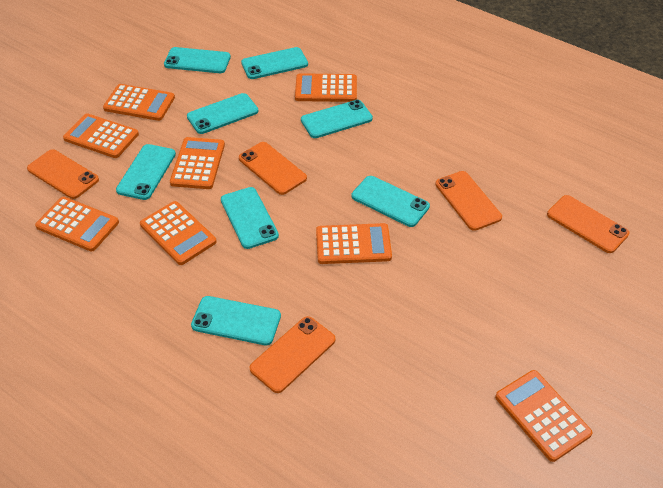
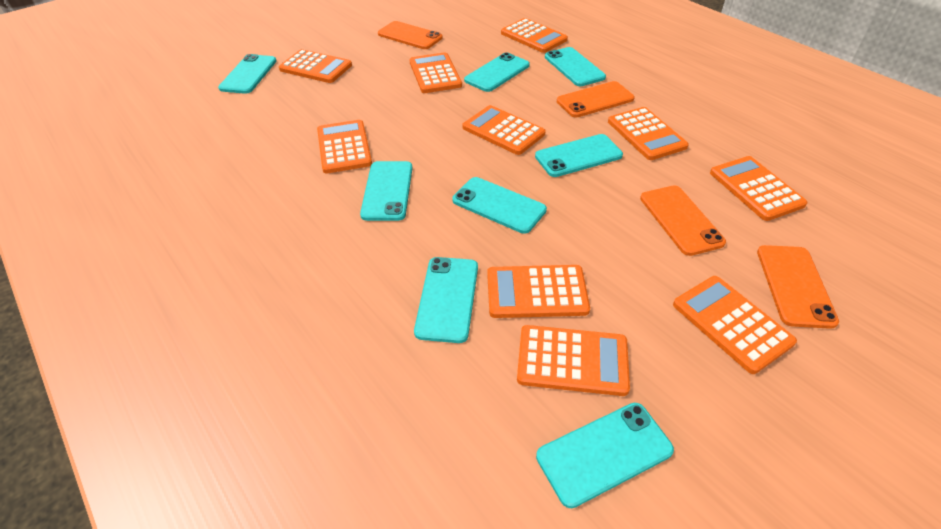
orange calculator: [35,197,119,252] [63,113,139,158] [103,84,175,121] [140,201,217,265] [170,137,225,189] [295,73,357,102] [316,223,392,264] [495,370,593,462] = 8 -> [279,49,352,83] [317,120,372,174] [409,52,462,93] [462,105,546,155] [487,265,590,318] [501,18,568,53] [517,325,630,396] [608,107,689,160] [673,276,797,374] [710,156,808,221] = 10
orange phone: [27,149,99,199] [239,142,307,195] [249,316,336,393] [435,171,502,231] [547,195,630,253] = 5 -> [378,21,443,49] [557,81,635,118] [640,185,726,256] [757,245,839,329] = 4

